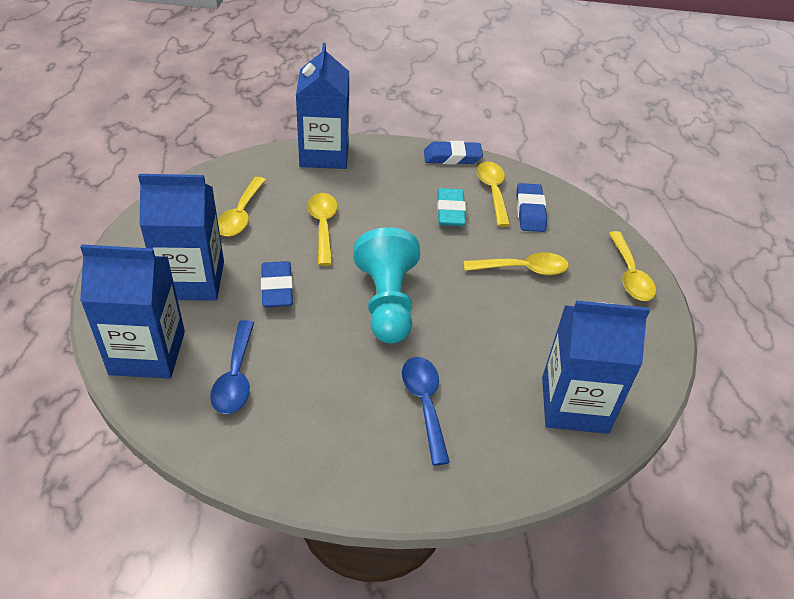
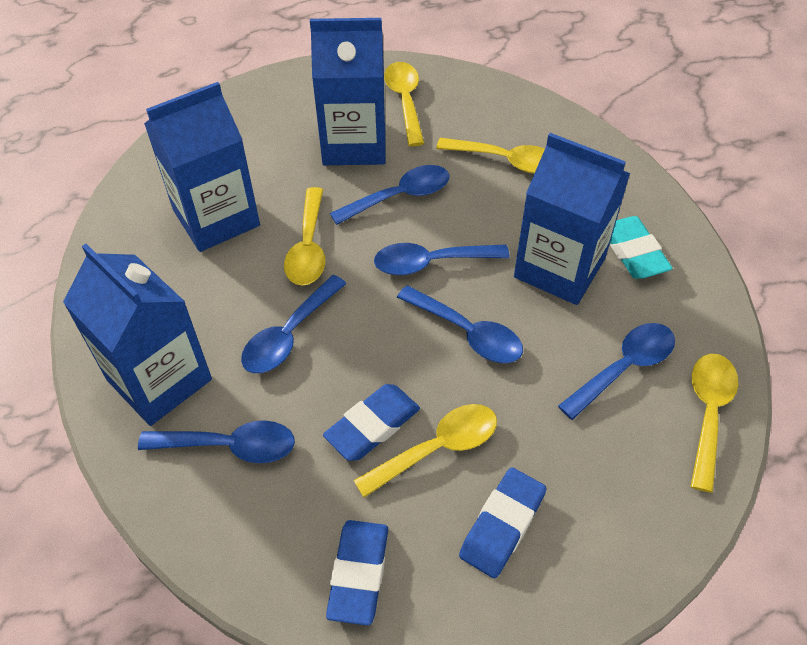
blue spoon: [210,320,254,414] [402,357,450,466] = 2 -> [138,420,295,463] [241,275,347,373] [330,165,450,225] [374,243,510,275] [397,285,523,363] [558,323,675,420] = 6
turquoise pawn: [353,227,420,344] = 1 -> none = 0

